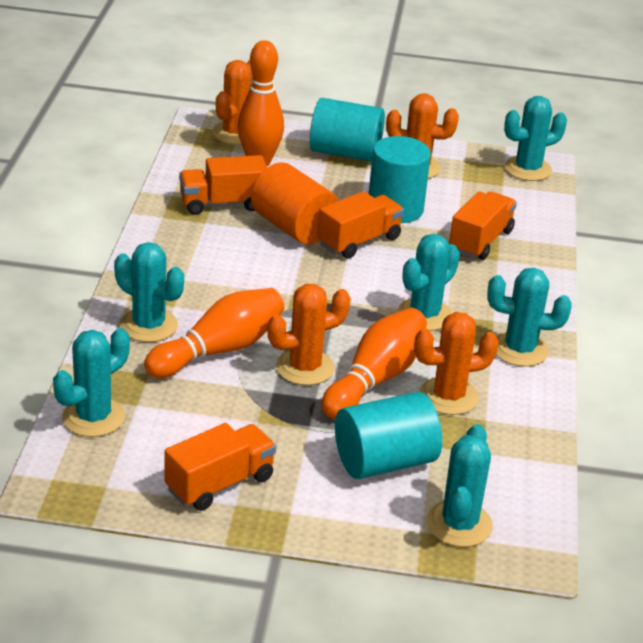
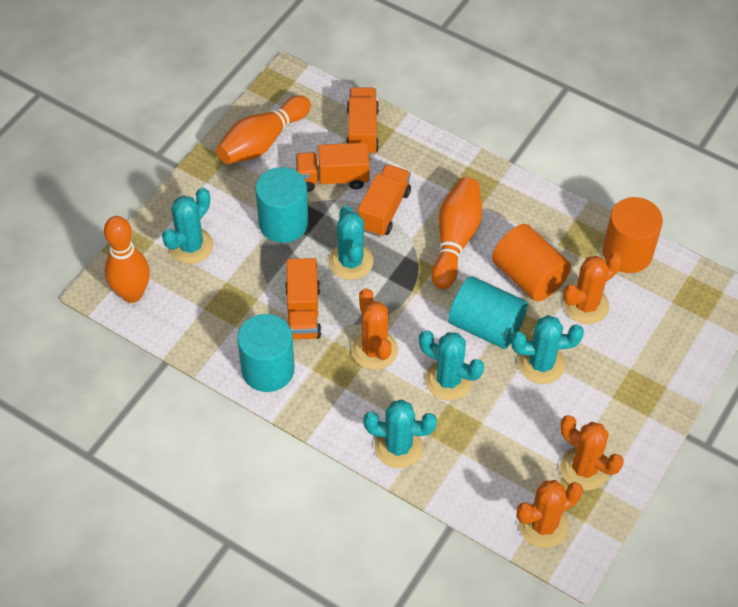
orange cylinder: [251,162,338,245] = 1 -> [492,224,571,302] [602,197,663,273] = 2
turquoise cactus: [53,328,130,437] [114,242,184,342] [398,234,460,331] [427,424,493,547] [487,268,572,367] [504,96,567,181] = 6 -> [162,188,213,264] [328,206,373,280] [364,400,437,468] [419,330,484,401] [511,315,584,384] = 5

